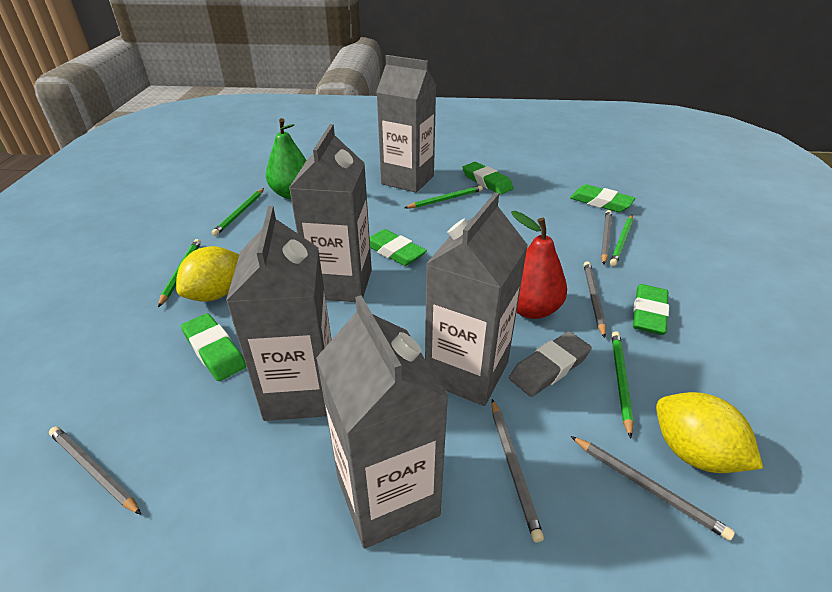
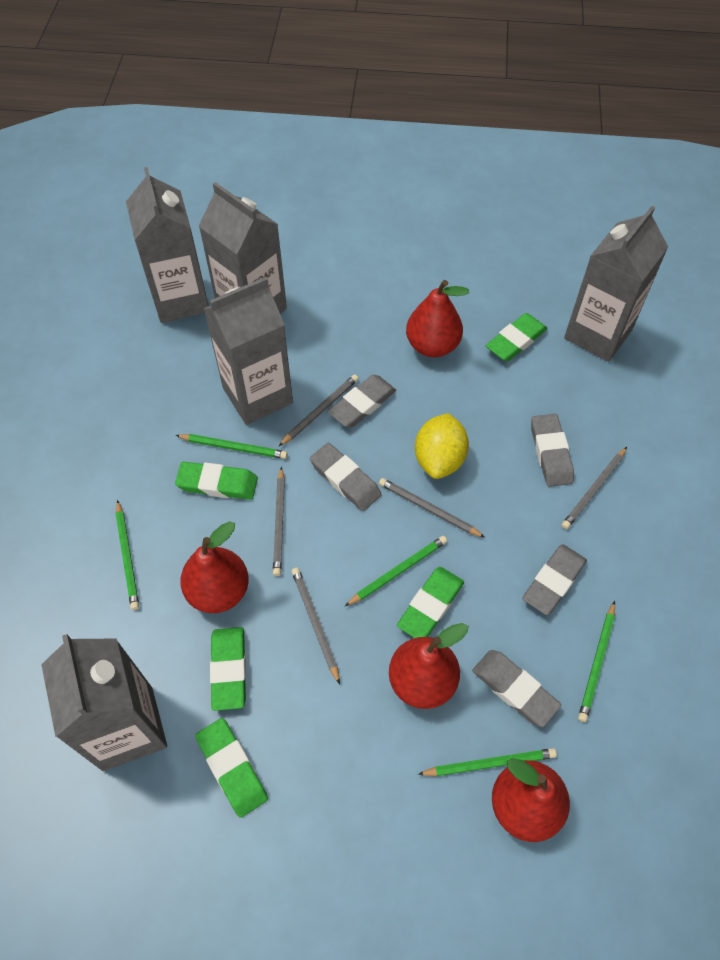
green pear: [266,118,306,199] = 1 -> none = 0
grey eraser: [509,331,592,397] = 1 -> [310,443,382,511] [328,375,396,428] [472,650,561,727] [522,544,587,615] [531,414,574,487] = 5
red pear: [511,211,567,319] = 1 -> [180,521,249,613] [389,623,468,709] [406,280,469,357] [492,758,570,842] = 4
yellow lemon: [176,246,239,302] [656,392,763,473] = 2 -> [415,413,469,479] = 1

